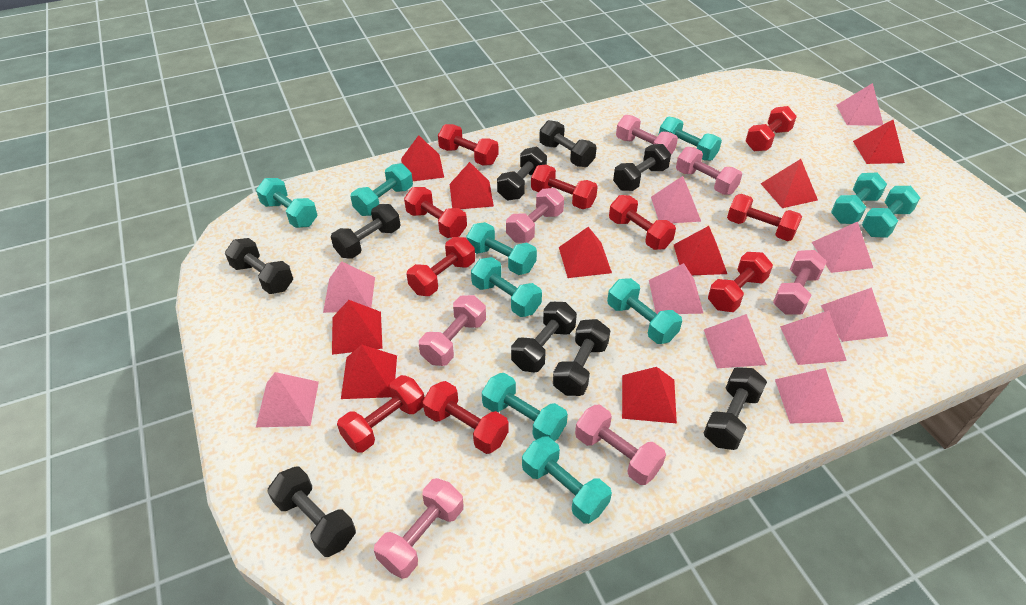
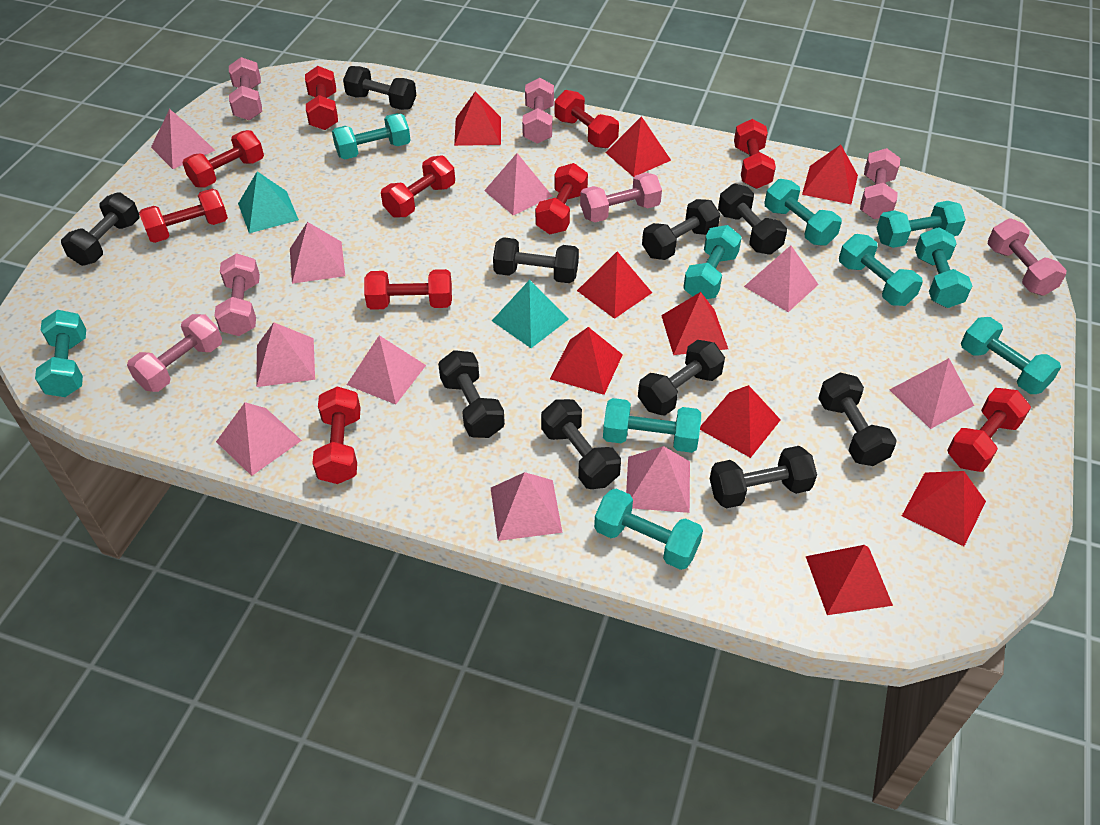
black dumbbell: [225,238,293,294] [268,467,356,557] [331,204,400,259] [497,147,547,201] [511,302,577,372] [539,120,597,167] [553,319,610,396] [613,144,671,191] [704,367,767,450] = 9 -> [61,192,140,266] [343,66,417,110] [438,350,505,438] [493,237,579,283] [541,399,621,489] [638,340,725,415] [642,199,720,260] [710,446,817,509] [718,184,787,255] [818,373,897,466] = 10
turquoise pyramid: none = 0 -> [238,171,299,233] [492,280,569,348] = 2

